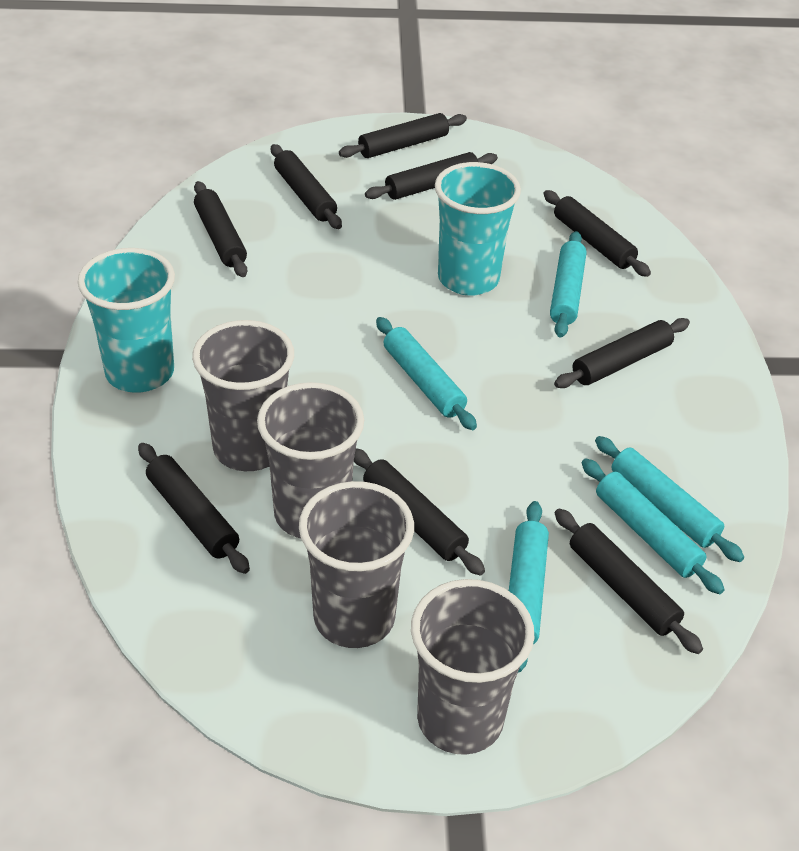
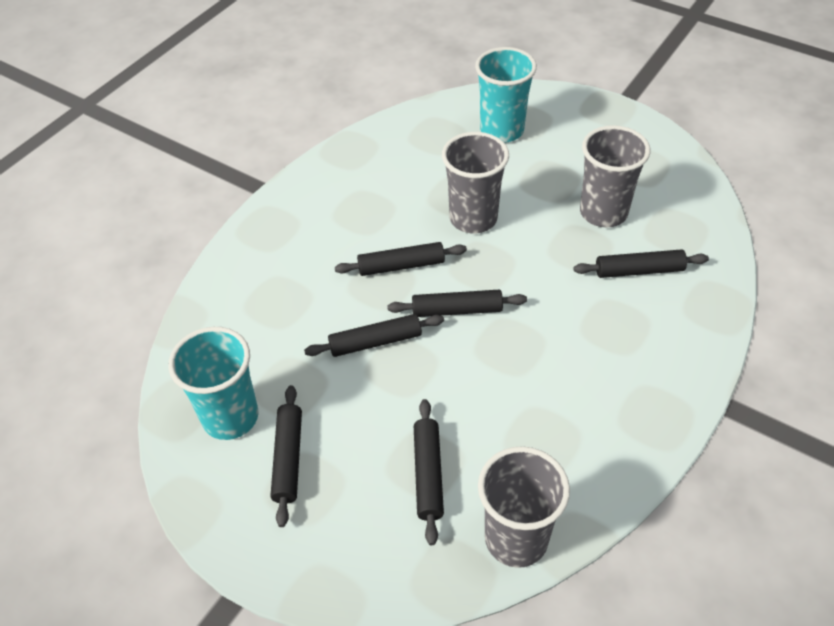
black rolling pin: [138,443,250,574] [194,181,247,277] [271,144,342,229] [339,113,467,158] [354,448,485,575] [365,152,498,200] [543,190,651,277] [554,318,690,388] [555,509,703,654] = 9 -> [270,385,302,527] [304,314,444,357] [335,242,467,276] [387,290,527,317] [414,399,444,545] [573,249,709,278] = 6
grey cup: [192,320,294,471] [257,382,364,538] [299,481,414,648] [411,579,534,755] = 4 -> [442,132,509,233] [478,446,570,568] [580,125,650,227] = 3
turquoise rolling pin: [376,317,477,430] [509,501,549,672] [550,231,586,338] [582,458,725,594] [595,436,744,562] = 5 -> none = 0

